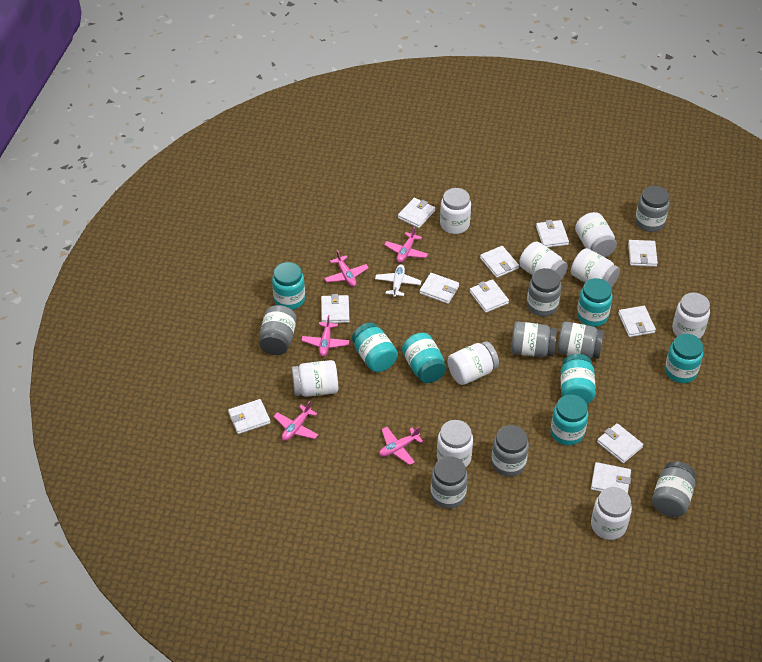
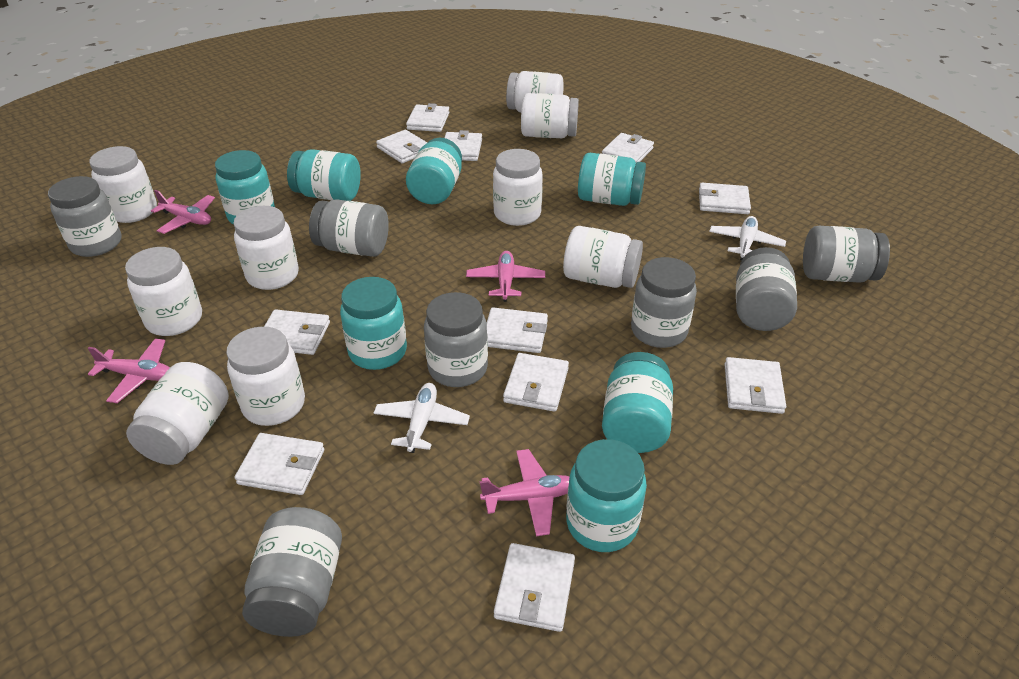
grey jar: [259,305,297,355] [431,456,468,509] [491,425,529,477] [511,322,557,357] [527,268,561,316] [557,322,604,359] [635,186,670,232] [652,461,696,517] = 8 -> [48,176,122,257] [242,507,342,637] [309,199,389,257] [424,292,488,387] [631,257,697,348] [736,247,797,331] [803,226,890,283] = 7
pink plane: [273,401,318,441] [301,315,350,357] [324,250,369,287] [379,427,423,465] [384,227,428,263] = 5 -> [88,338,170,403] [151,190,215,234] [466,251,545,302] [480,449,569,536] = 4
white plane: [375,264,421,298] = 1 -> [374,383,470,453] [709,216,786,260] = 2

